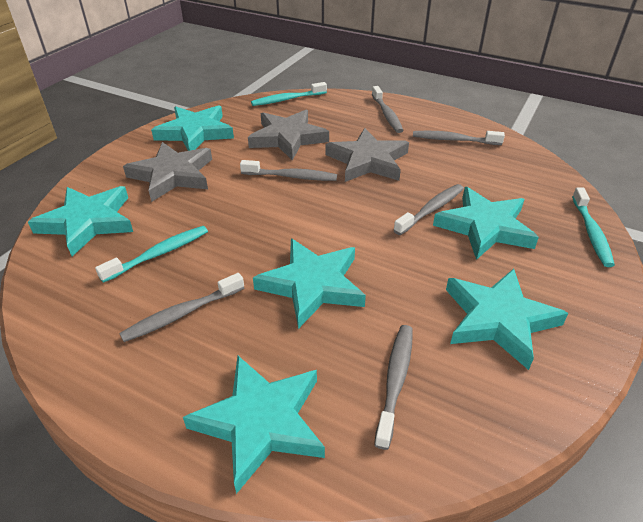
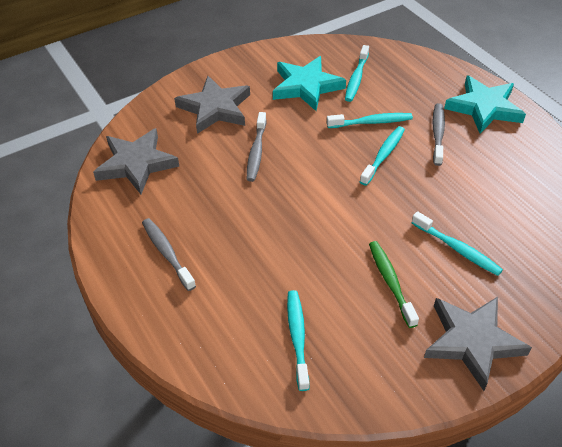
green toothbrush: none = 0 -> [369,241,419,328] = 1
grey toothbrush: [119,273,244,342] [240,160,337,181] [372,86,404,133] [374,325,413,450] [394,184,464,235] [413,131,505,145] = 6 -> [142,218,196,291] [247,112,266,182] [432,103,445,166] = 3
turquoise star: [28,186,133,256] [151,105,234,151] [183,356,325,494] [253,238,366,329] [433,187,539,260] [446,269,568,370] = 6 -> [273,56,346,111] [444,75,526,134] = 2
turquoise toothbrush: [95,226,208,283] [251,82,327,106] [572,187,615,267] = 3 -> [287,290,309,391] [327,113,413,128] [345,45,369,102] [360,126,405,186] [412,211,503,276] = 5

